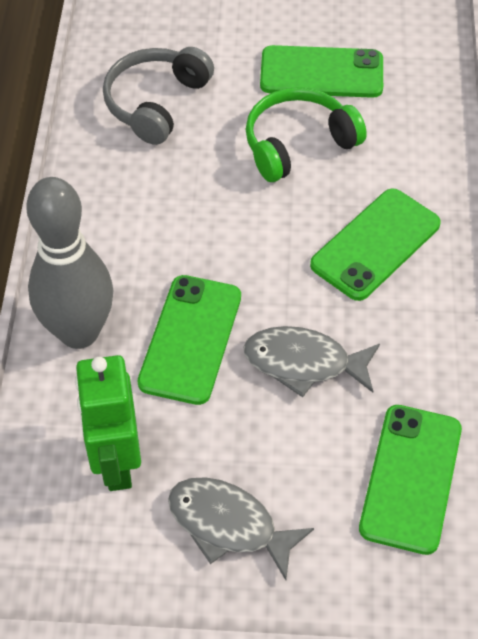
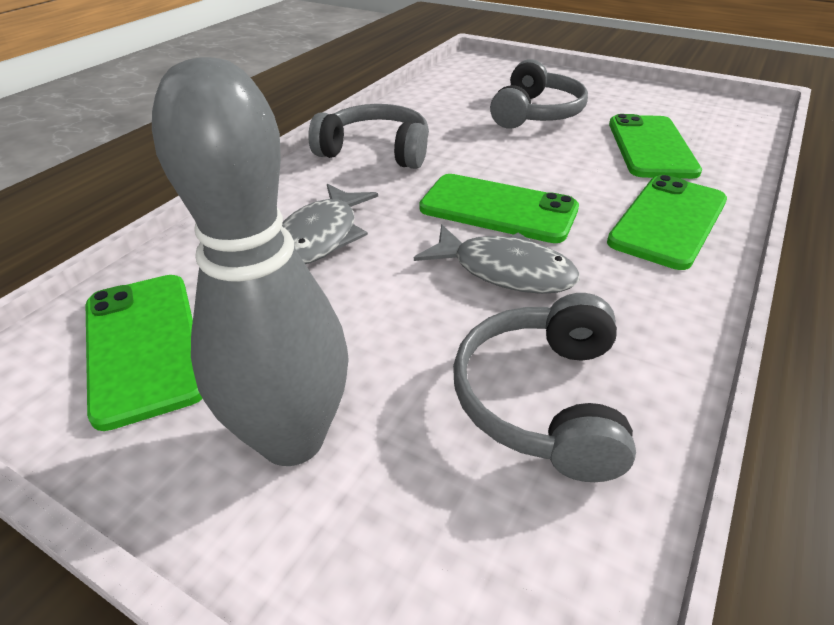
green headphones: [246,87,367,182] = 1 -> none = 0
green robot: [75,355,141,491] = 1 -> none = 0
grey headphones: [103,47,214,145] = 1 -> [308,104,429,169] [453,293,636,482] [490,59,588,128] = 3

